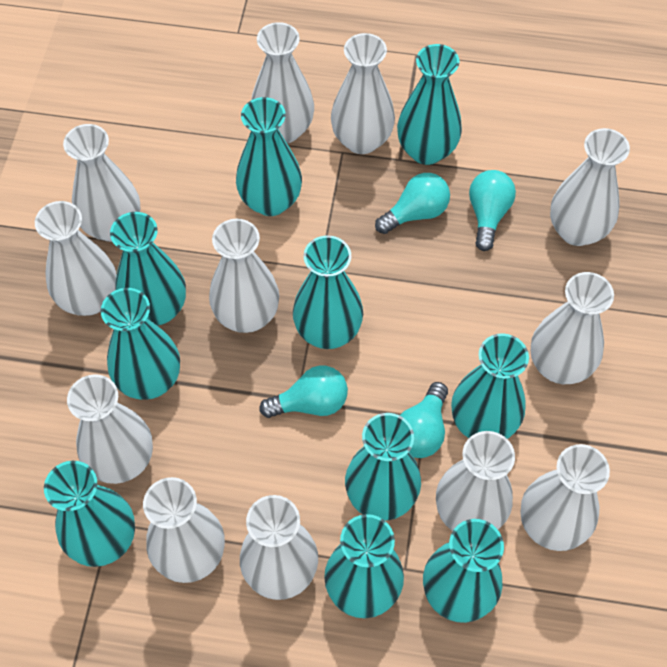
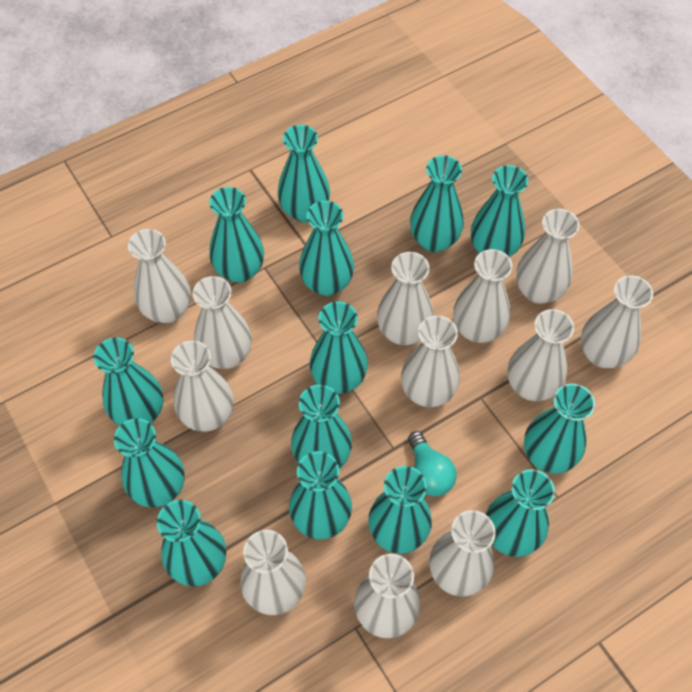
turquoise light bulb: [259,366,348,418] [375,173,450,234] [400,382,448,458] [469,170,516,251] = 4 -> [408,431,457,496] = 1
turquoise vase: [44,461,135,567] [101,288,180,400] [110,212,186,326] [236,97,302,216] [293,235,363,349] [324,514,404,618] [345,413,421,521] [397,44,462,165] [423,519,504,623] [451,333,529,439] = 10 -> [93,338,163,426] [114,418,185,508] [157,500,226,586] [209,187,264,283] [278,125,330,222] [289,451,352,539] [291,384,352,469] [299,201,354,296] [310,301,368,394] [368,466,432,554] [410,155,464,252] [471,165,528,257] [486,469,555,557] [524,383,595,473] = 14

